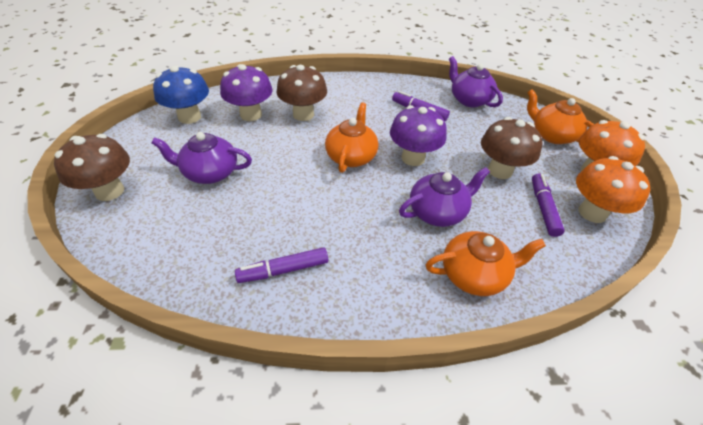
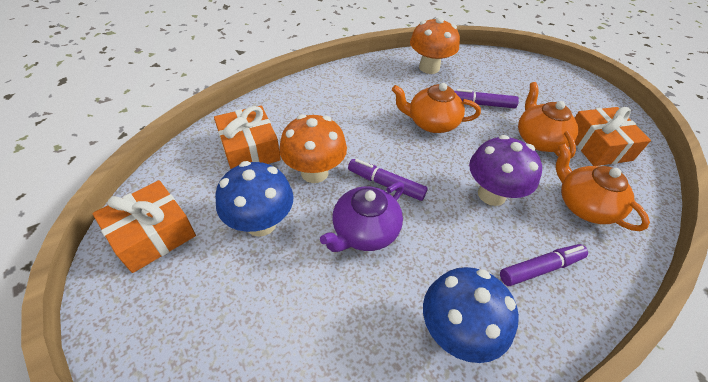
blue mushroom: [153,66,209,124] = 1 -> [215,161,293,237] [423,267,519,363] = 2
brown mushroom: [54,134,130,201] [276,65,327,121] [481,117,542,179] = 3 -> none = 0
orange gift: none = 0 -> [92,180,196,273] [214,105,281,169] [575,107,651,166] = 3
purple mushroom: [220,64,273,121] [390,105,447,166] = 2 -> [469,135,542,206] = 1
purple teapot: [151,132,252,184] [399,167,490,227] [449,56,503,107] = 3 -> [320,182,404,252] = 1

